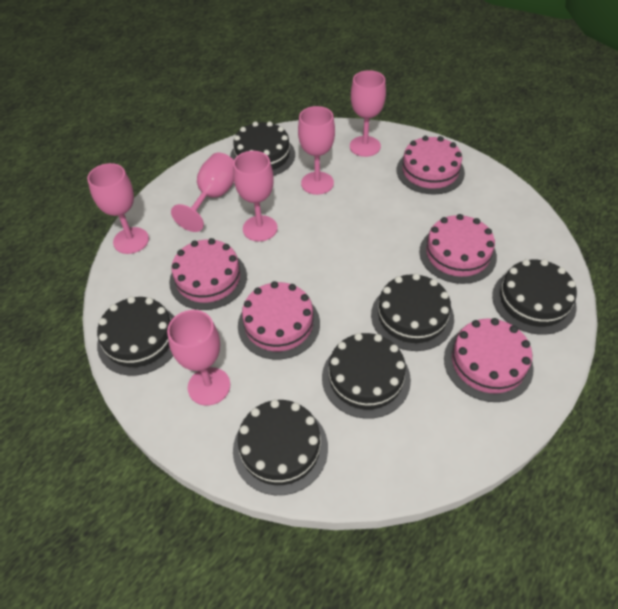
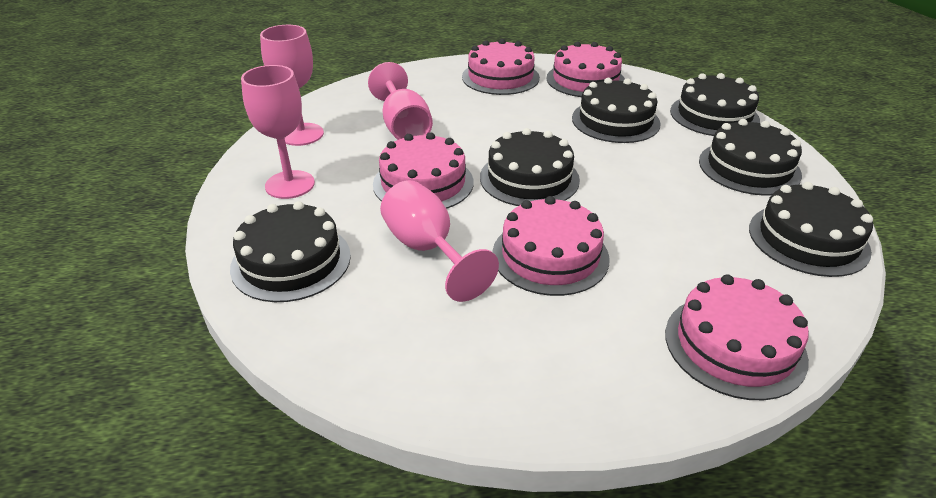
pink goblet: [87,163,149,254] [167,310,230,406] [171,153,234,232] [233,151,278,242] [298,106,335,195] [350,70,386,157] = 6 -> [241,65,315,199] [260,25,324,146] [368,62,433,140] [380,180,499,302] = 4

